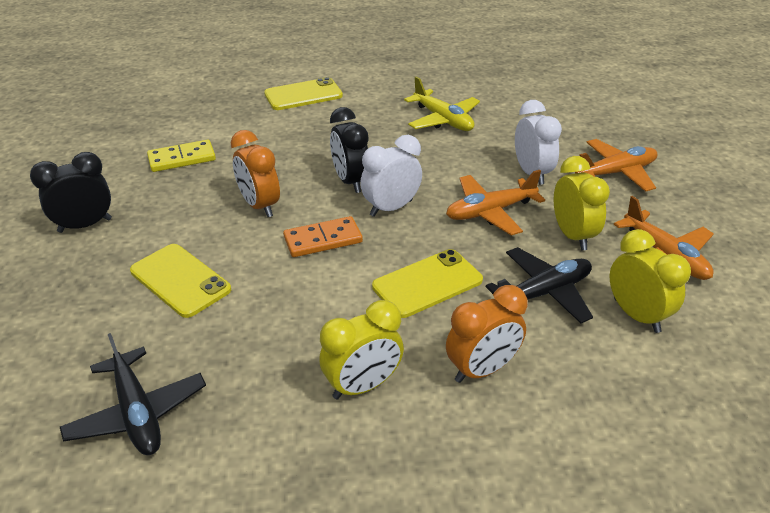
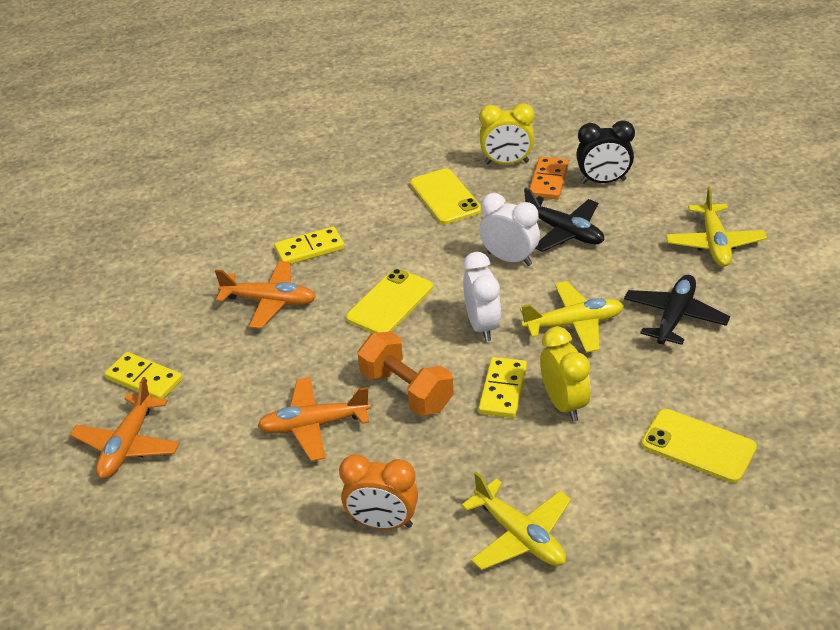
black clock: [30,152,112,233] [330,107,369,193] = 2 -> [576,120,635,184] = 1
orange clock: [231,130,280,217] [446,285,528,383] = 2 -> [339,454,418,529] = 1
orange dumbbell: none = 0 -> [357,331,454,416] = 1
yellow clock: [319,300,404,399] [554,156,610,250] [610,229,691,333] = 3 -> [479,103,535,164] [540,327,591,422] = 2
yellow domino: [147,140,216,172] = 1 -> [105,352,183,399] [274,226,345,264] [478,357,527,418] = 3
yellow plane: [404,76,480,131] = 1 -> [461,471,571,570] [520,281,624,353] [666,186,767,267] = 3

